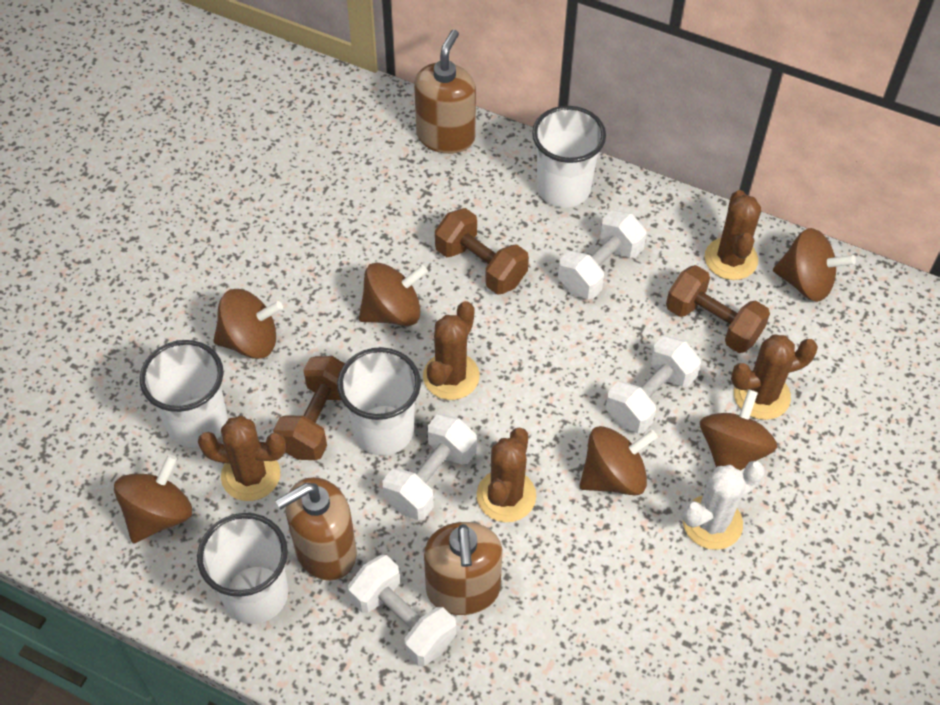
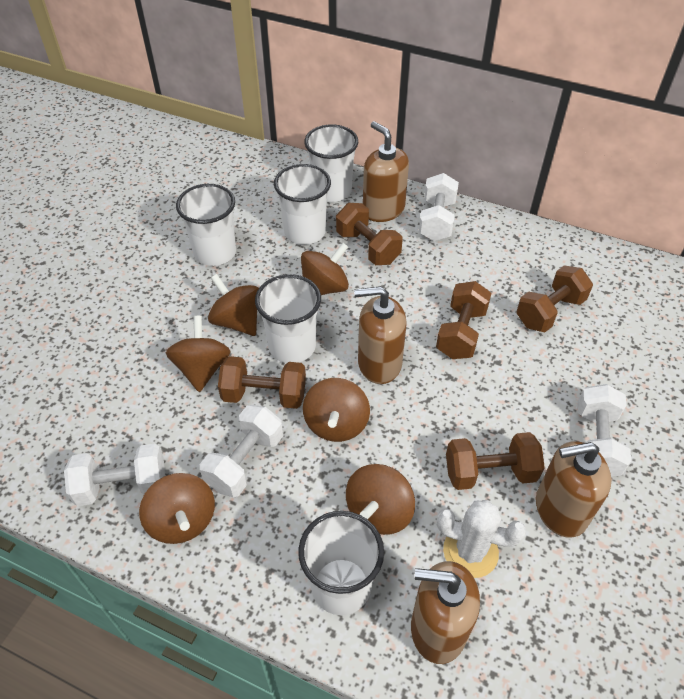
brown cactus: [198,416,286,501] [423,301,480,400] [477,427,536,522] [705,190,761,280] [731,335,818,420] = 5 -> none = 0
brown dumbbell: [273,356,345,460] [435,208,529,295] [666,265,770,353] = 3 -> [218,356,306,409] [336,203,402,265] [436,281,491,359] [446,432,545,490] [517,266,593,332] = 5
brown soap dispenser: [275,477,356,581] [414,30,476,154] [424,522,503,615] = 3 -> [354,286,406,384] [363,121,409,222] [411,561,480,664] [536,441,611,537] = 4
white cup: [140,340,228,448] [197,513,288,624] [337,347,421,456] [532,106,606,208] = 4 -> [176,184,236,266] [255,274,321,363] [274,164,331,245] [298,511,384,615] [304,124,358,202] = 5

